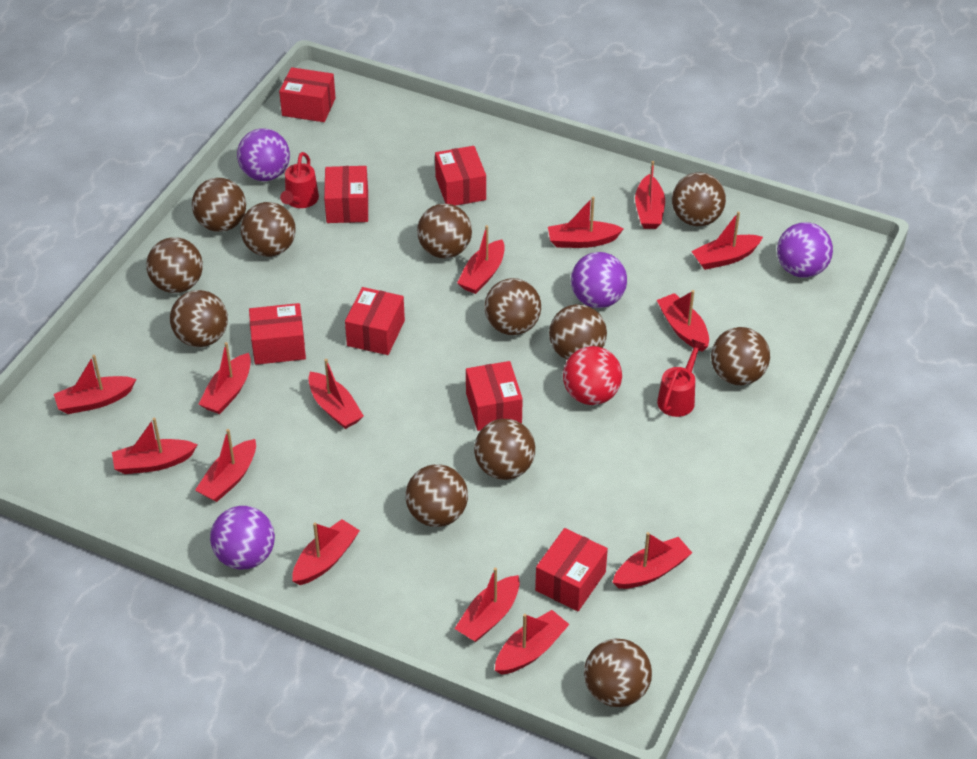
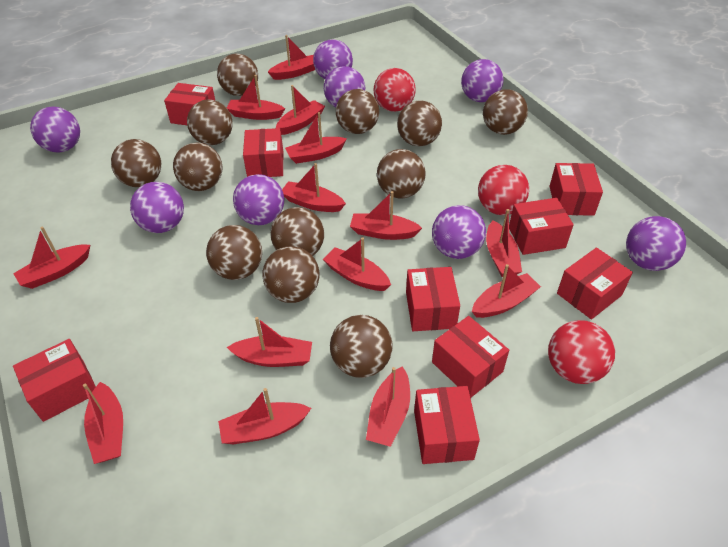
purple ball: [210,506,275,569] [237,129,290,181] [571,252,627,308] [777,222,833,278] = 4 -> [30,107,80,153] [130,182,184,233] [233,174,284,225] [313,39,353,79] [324,66,365,108] [432,205,486,259] [461,59,503,102] [626,216,686,271] = 8
red ball: [563,346,622,405] = 1 -> [374,68,416,112] [478,165,529,215] [548,320,615,384] = 3
red box: [249,303,306,365] [279,67,336,122] [324,166,368,223] [345,287,405,355] [435,146,486,206] [466,361,523,431] [535,528,608,611] = 7 -> [13,339,96,422] [164,83,215,125] [243,128,283,177] [406,267,460,331] [414,386,480,464] [432,316,509,398] [509,198,574,255] [549,163,603,216] [557,248,633,319] = 9
red watering can: [280,152,319,208] [657,339,705,417] = 2 -> none = 0

